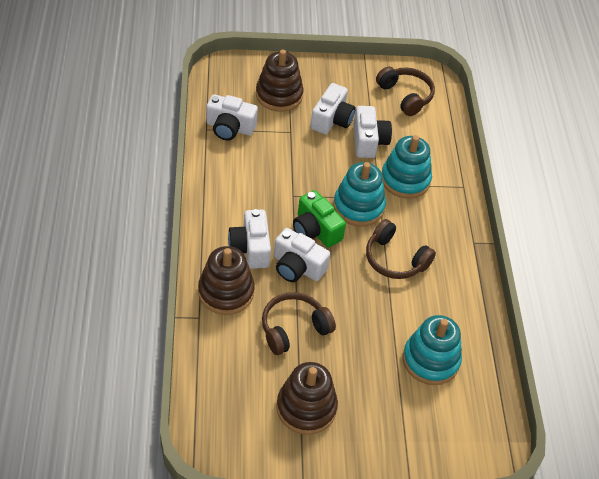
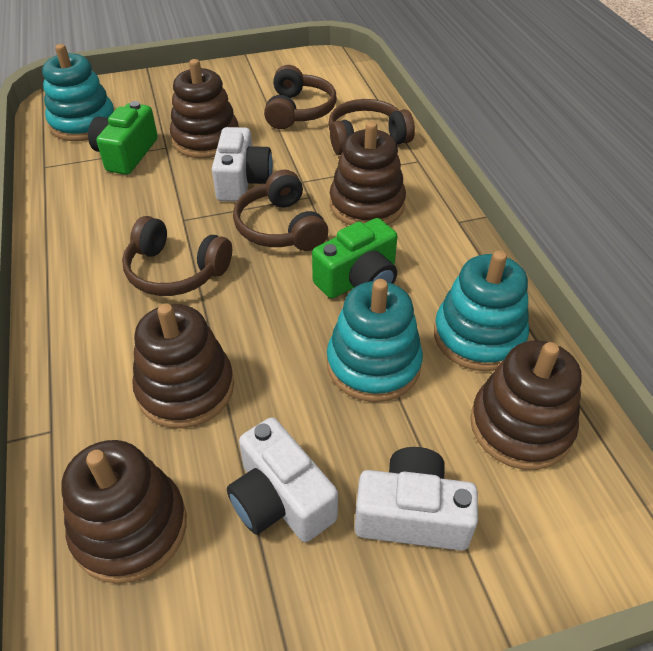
brown headphones: [262,292,336,355] [366,219,436,279] [376,67,435,116] = 3 -> [122,216,232,296] [233,170,328,251] [264,65,337,129] [328,99,415,155] = 4
brown stacking toy: [198,246,255,315] [256,49,304,112] [276,362,338,435] = 3 -> [62,440,187,584] [132,303,234,428] [170,59,239,158] [330,121,406,225] [470,340,582,470] = 5
green camera: [293,190,346,247] = 1 -> [88,101,158,175] [312,218,398,299] = 2
white camera: [206,94,258,140] [228,209,271,269] [274,228,330,282] [310,83,356,134] [353,106,392,158] = 5 -> [212,127,273,202] [227,417,338,542] [355,447,478,551] = 3

